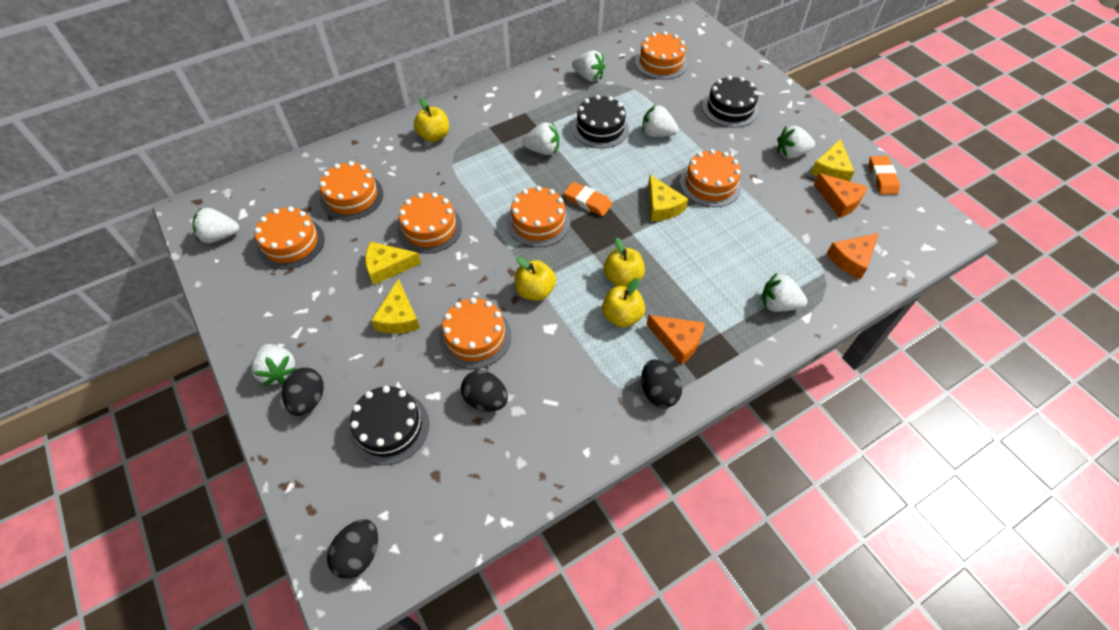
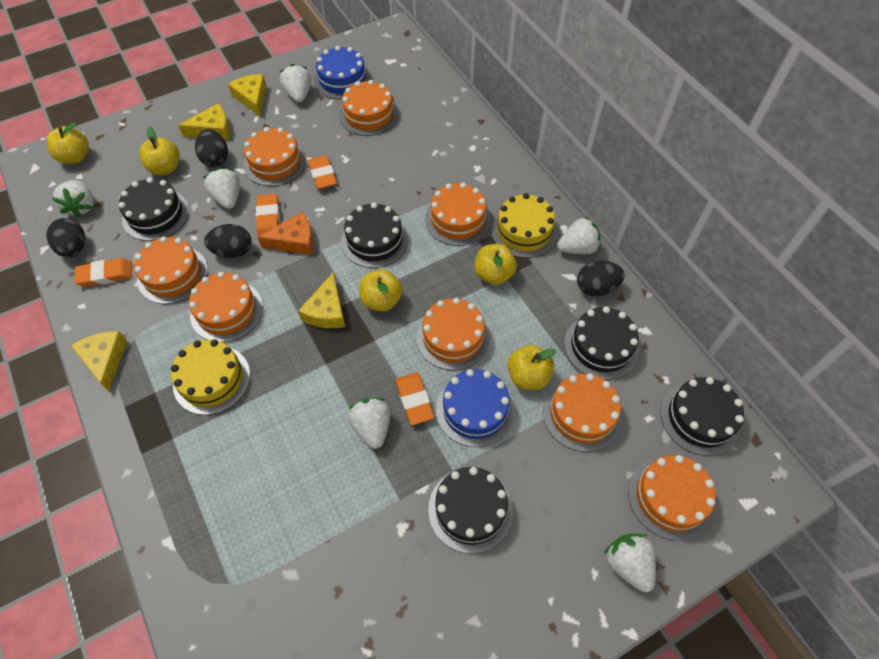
black cake: [350,386,429,465] [572,95,629,148] [702,76,759,127] = 3 -> [119,177,189,241] [341,203,408,268] [428,467,513,554] [564,306,639,380] [661,377,744,456] = 5
blue cake: none = 0 -> [314,46,371,100] [436,369,514,447] = 2
orange cake: [254,206,325,270] [320,161,383,220] [397,192,462,254] [439,298,511,369] [507,186,570,247] [635,31,688,80] [680,149,742,207] = 7 -> [134,236,208,304] [189,272,263,342] [243,127,306,186] [339,80,398,136] [417,298,490,370] [425,182,491,246] [543,373,622,452] [628,455,716,541] = 8
orange cheese: [646,315,705,365] [814,173,868,218] [827,233,879,279] = 3 -> [257,212,313,255] = 1
orange eraser: [564,182,612,216] [869,156,900,194] = 2 -> [75,258,132,287] [256,194,280,236] [308,155,337,189] [395,373,435,425] = 4
white strawberry: [192,208,239,243] [251,344,297,386] [522,122,559,155] [572,50,606,82] [642,104,679,137] [761,273,807,312] [777,126,815,159] = 7 -> [52,180,94,218] [203,168,240,209] [280,64,311,103] [348,397,391,449] [557,216,601,254] [604,534,656,592] = 6
yellow apple: [414,98,449,142] [515,257,556,301] [602,278,645,328] [603,238,645,286] = 4 -> [47,122,89,164] [139,126,180,175] [359,269,403,312] [474,244,517,285] [508,345,556,390] = 5
yellow cake: none = 0 -> [171,340,250,415] [491,193,558,258] = 2

